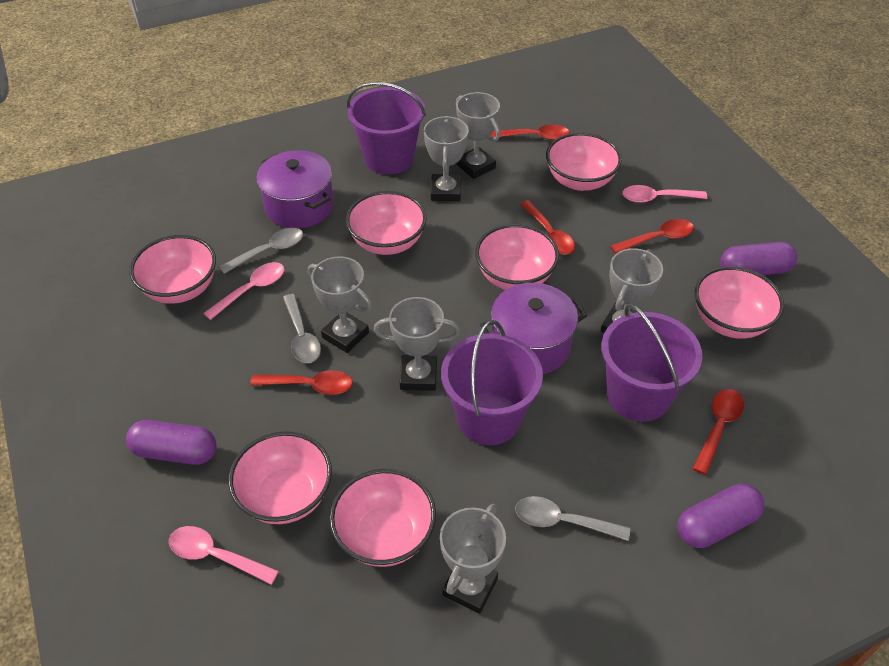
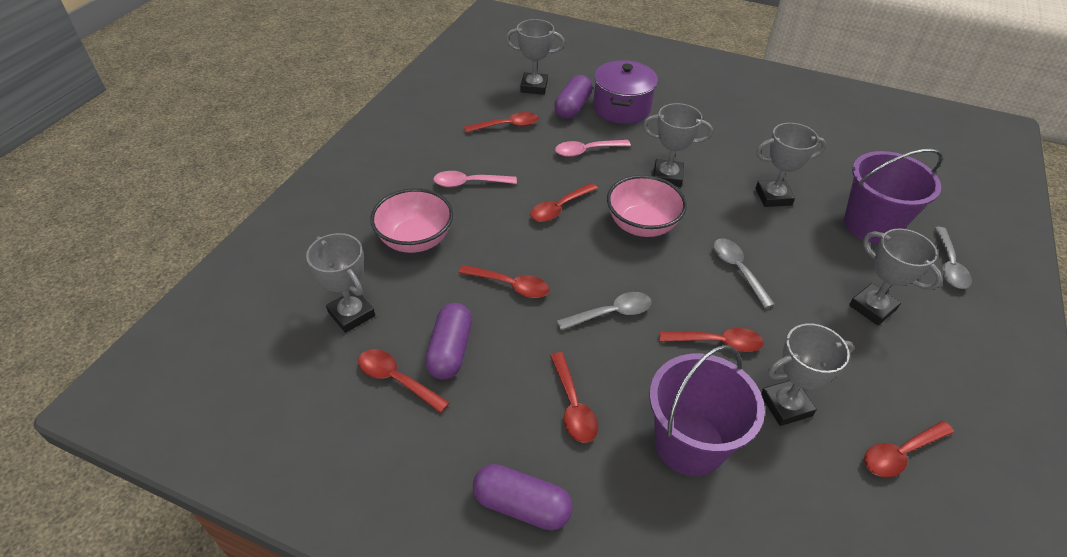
pink bowl: [130,235,216,304] [228,431,332,524] [330,469,436,567] [346,191,427,255] [475,224,559,290] [546,132,622,191] [695,266,784,339] = 7 -> [370,188,453,253] [607,175,687,237] = 2
pink spoon: [169,526,279,585] [203,262,284,320] [622,185,708,203] = 3 -> [433,171,517,187] [555,140,631,157] = 2
purple bucket: [347,82,426,175] [441,320,543,445] [601,303,703,422] = 3 -> [649,345,765,476] [844,149,943,244] = 2
purple pot: [256,150,334,229] [480,283,587,374] = 2 -> [593,60,658,124] = 1
red spoon: [250,370,353,395] [490,124,569,140] [520,200,575,255] [611,219,694,254] [693,389,744,475] = 5 -> [358,349,450,413] [459,265,550,298] [464,112,539,133] [530,183,598,222] [550,352,598,443] [659,328,764,352] [864,421,954,477] = 7

